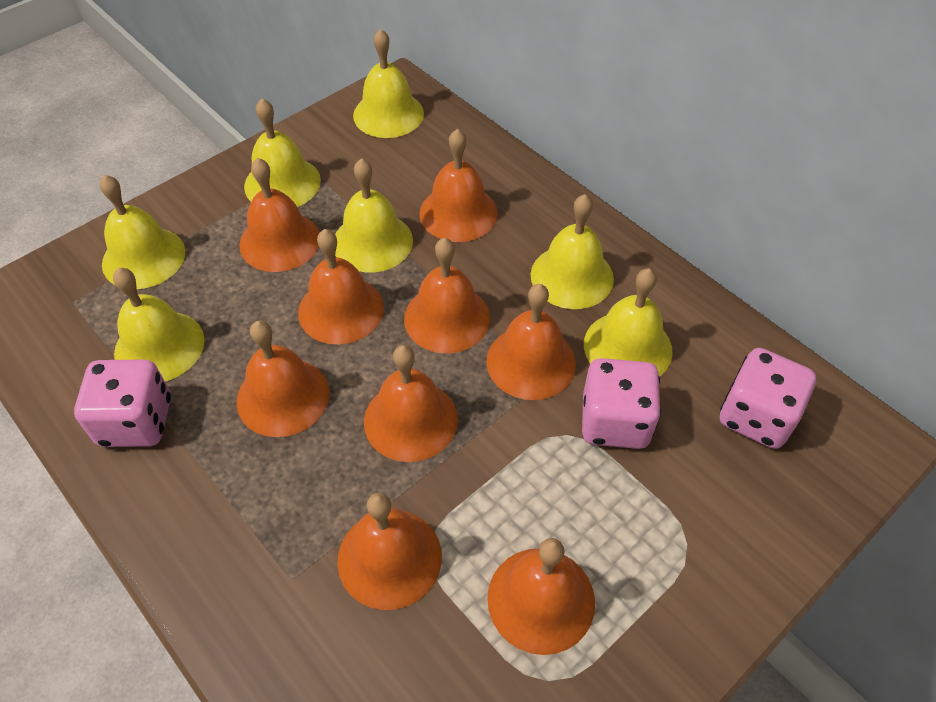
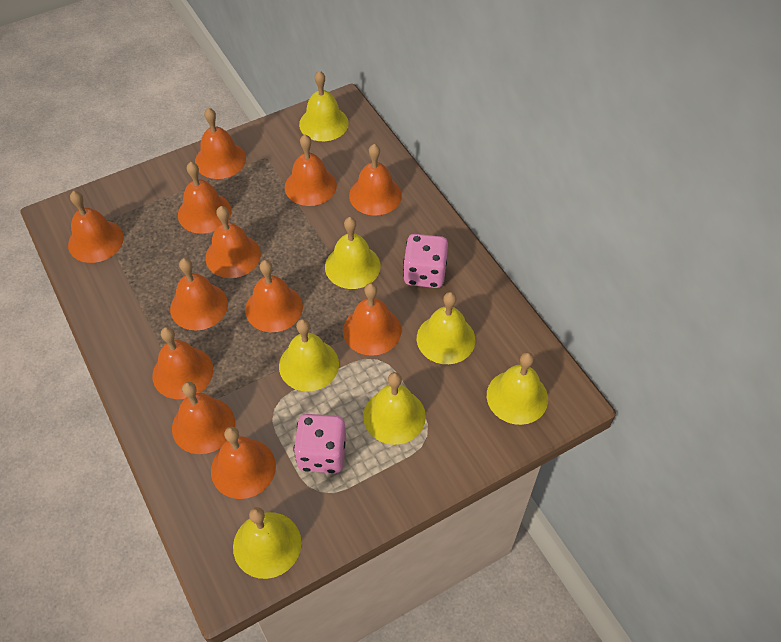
orange bell: [236,320,329,437] [239,158,320,272] [298,229,384,345] [337,493,442,610] [364,345,458,462] [404,238,490,353] [419,129,498,242] [486,284,576,400] [487,538,595,655] = 9 -> [68,191,124,263] [152,327,213,399] [170,258,228,330] [172,382,235,454] [178,162,231,234] [195,108,246,179] [205,206,261,278] [211,427,276,499] [245,260,303,332] [285,135,337,206] [343,283,401,356] [349,144,402,216] = 12
pink dice: [74,359,171,447] [582,358,661,449] [720,348,816,449] = 3 -> [294,414,346,473] [403,234,448,288] = 2

